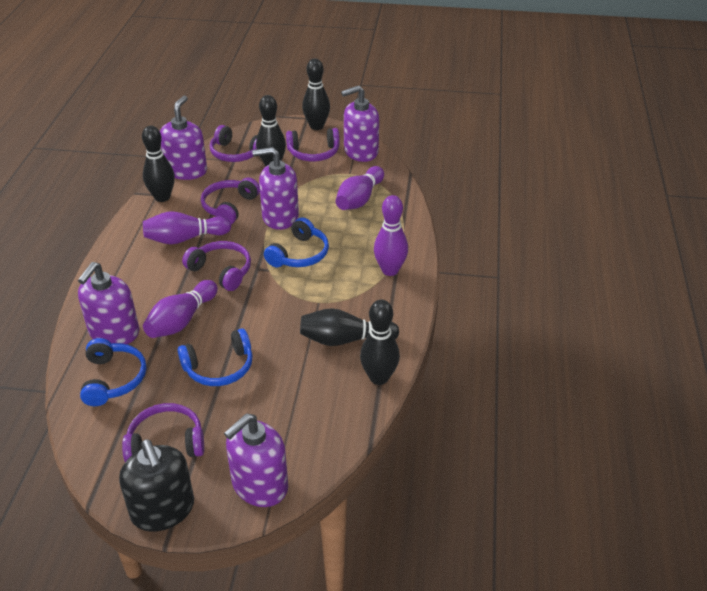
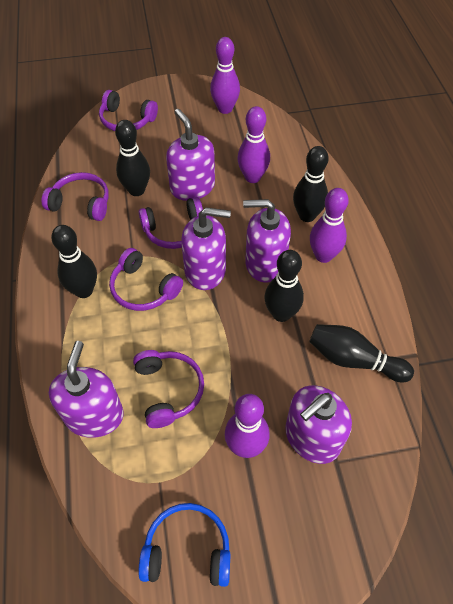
black soap dispenser: [119,439,194,532] = 1 -> none = 0
blue headphones: [80,338,146,406] [178,328,253,386] [264,217,329,267] = 3 -> [138,503,231,587] = 1

